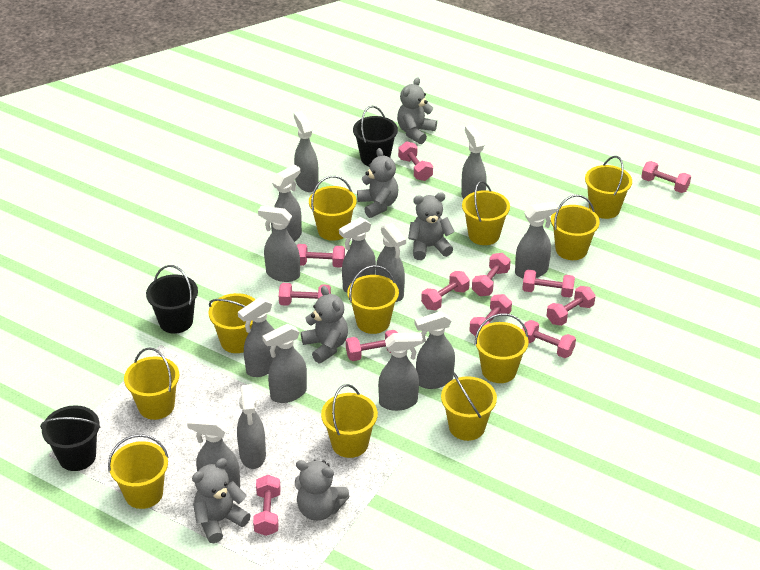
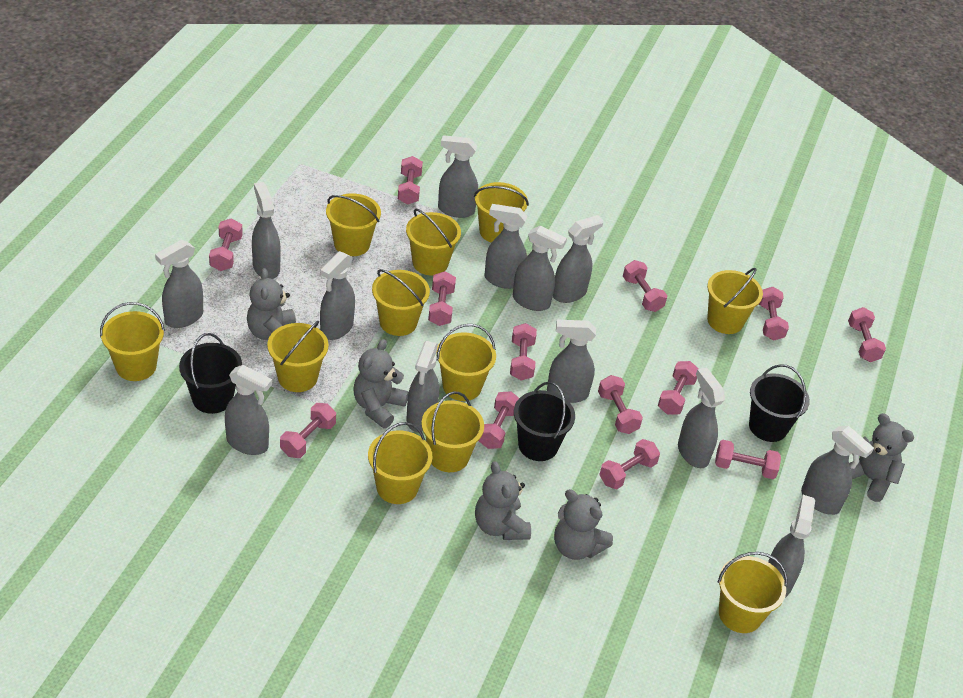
grey teddy bear: [192,458,251,543] [295,460,349,521] [301,286,348,363] [357,148,398,218] [397,77,437,144] [408,192,455,260] = 6 -> [247,268,296,340] [353,339,409,429] [475,461,531,540] [554,489,613,560] [849,413,914,502] = 5
pink dumbbell: [253,475,281,536] [279,283,331,306] [297,244,345,268] [346,330,398,361] [398,141,433,181] [421,271,470,310] [469,294,512,336] [472,253,511,296] [522,269,575,298] [522,320,576,358] [546,286,596,326] [641,161,691,193] = 12 -> [209,218,243,271] [280,403,336,458] [398,156,423,205] [428,271,456,326] [479,391,519,449] [510,323,537,380] [598,375,643,434] [599,439,660,489] [623,260,667,312] [658,361,698,414] [715,440,781,479] [759,287,789,341] [848,307,886,362] = 13

